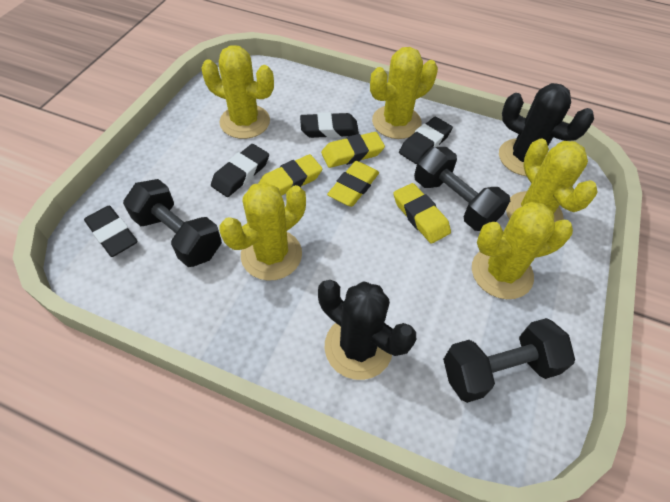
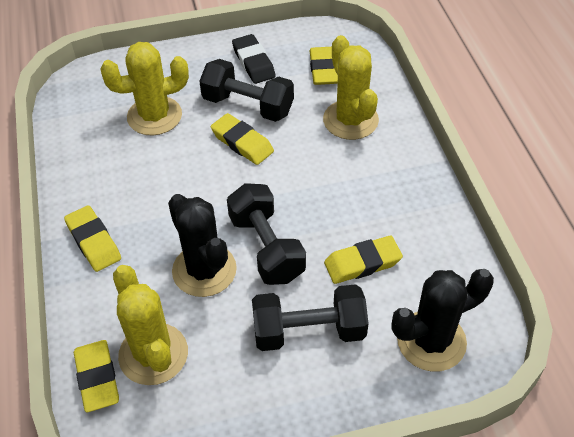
black eraser: [84,206,138,257] [211,144,269,197] [300,112,359,138] [399,117,453,164] = 4 -> [232,34,276,84] = 1
yellow cactus: [201,45,274,139] [219,182,306,281] [370,47,438,139] [472,202,573,299] [506,138,598,222] = 5 -> [100,42,189,135] [113,265,188,385] [323,35,379,140] = 3
yellow eraser: [259,154,322,196] [321,132,385,168] [327,161,379,207] [393,183,451,244] = 4 -> [64,205,121,272] [74,340,119,413] [211,113,274,165] [310,47,338,85] [324,236,403,284] = 5

